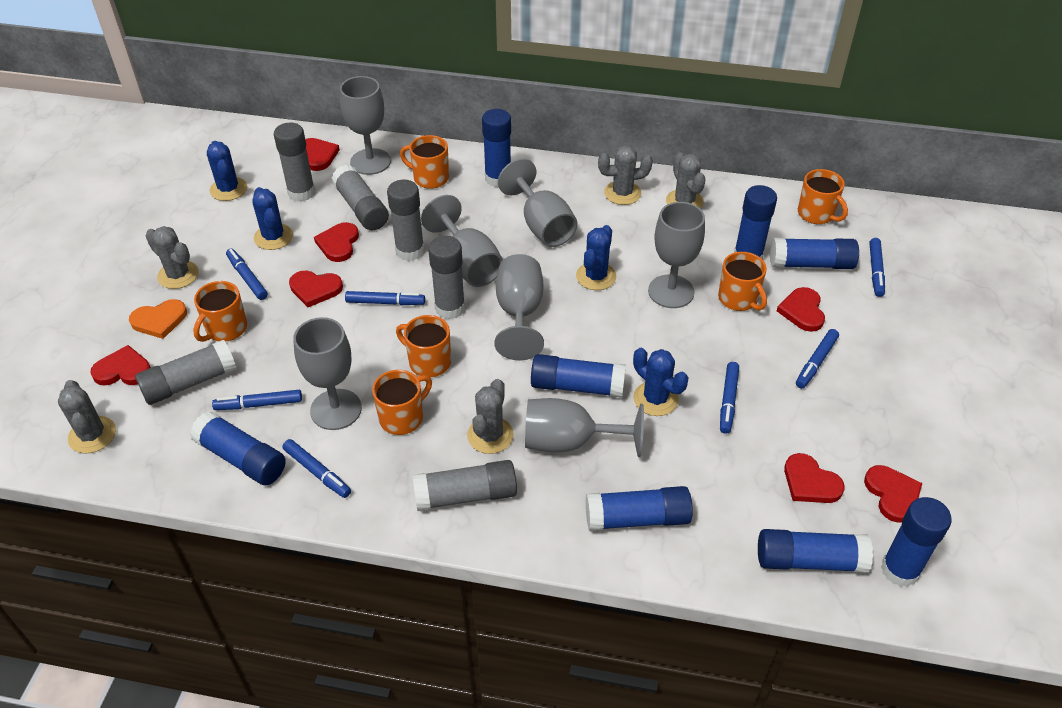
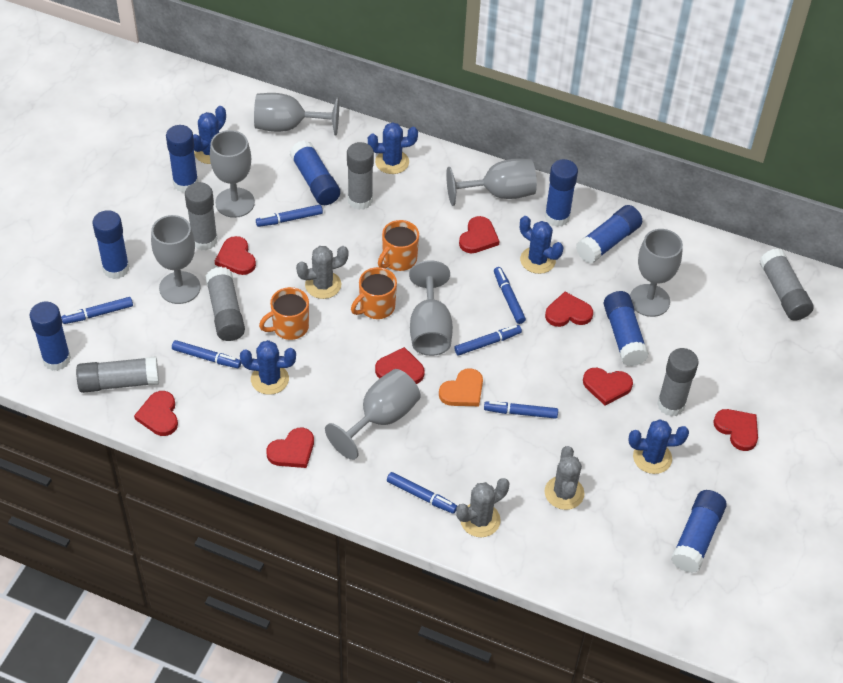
blue cactus: [207,141,247,201] [252,187,293,250] [576,225,616,290] [633,348,689,416] = 4 -> [193,106,226,164] [240,340,296,395] [368,122,418,174] [520,216,563,274] [629,419,689,474] = 5
grey cactus: [58,380,116,453] [146,226,199,289] [467,379,514,454] [598,145,653,205] [666,153,706,209] = 5 -> [296,246,349,299] [456,478,509,537] [544,446,584,510] = 3
orange mug: [193,281,247,342] [372,370,432,435] [396,315,451,377] [400,135,449,189] [718,252,767,311] [798,169,848,224] = 6 -> [259,287,309,340] [351,267,397,319] [378,220,419,271] = 3
red heart: [90,345,151,385] [289,271,343,307] [305,138,340,171] [314,222,359,262] [777,287,825,332] [784,453,845,503] [864,465,922,523] = 7 -> [134,391,178,436] [215,236,256,275] [266,428,314,468] [375,347,424,384] [459,216,499,253] [545,292,593,327] [583,368,633,406] [713,409,758,451] = 8

